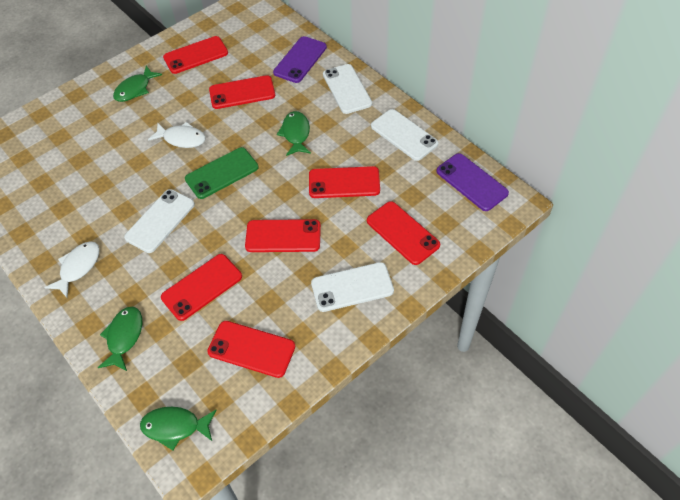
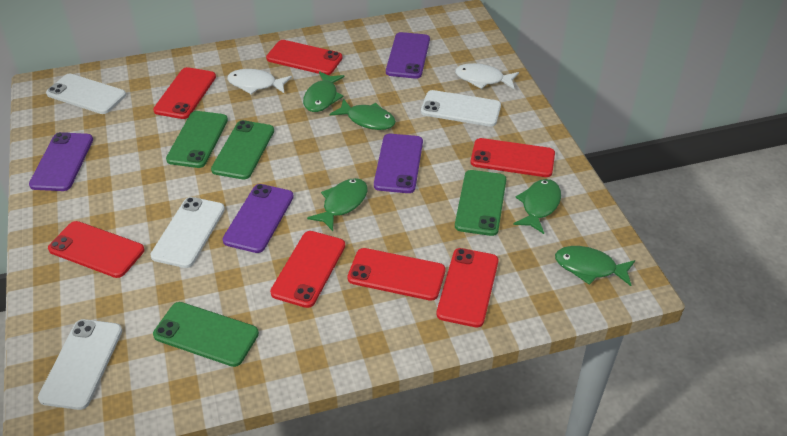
green fish: [98,307,142,371] [113,66,162,102] [140,407,216,450] [277,111,311,156] = 4 -> [303,71,345,112] [307,178,368,231] [330,99,396,130] [513,179,561,234] [555,246,635,286] = 5
green phone: [185,147,258,199] = 1 -> [153,302,259,367] [166,111,228,168] [211,120,274,179] [455,170,506,236] = 4
purple phone: [273,36,327,83] [436,153,509,211] = 2 -> [29,132,93,191] [223,184,294,253] [374,134,423,193] [386,32,430,79] = 4

